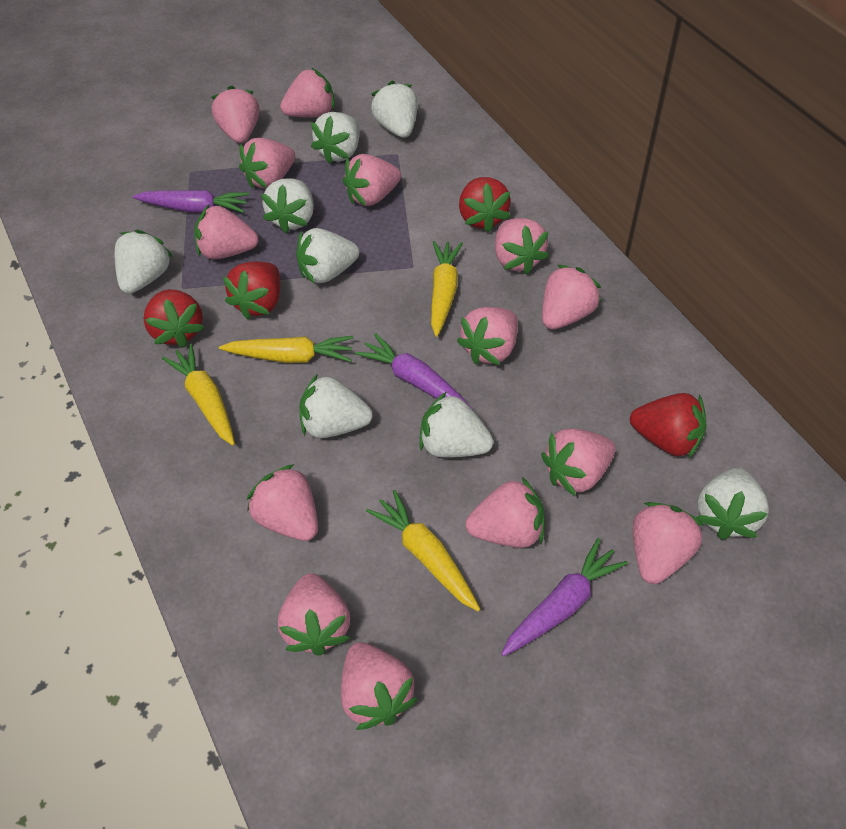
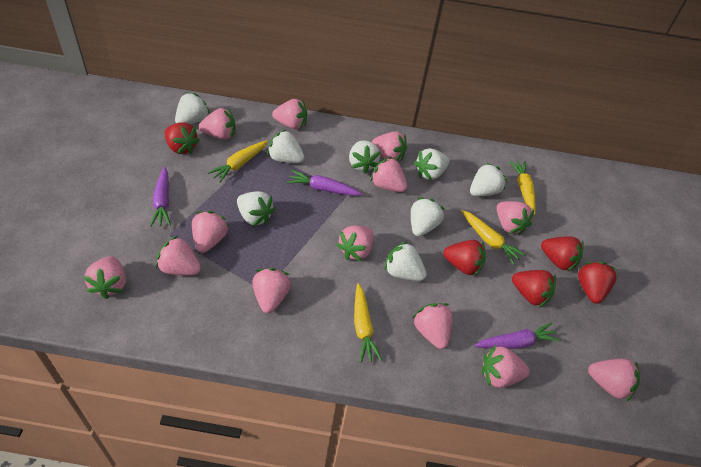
pink strawberry: [194,205,258,259] [211,86,259,143] [239,138,295,189] [247,464,318,541] [278,573,350,656] [280,68,335,118] [341,642,418,730] [343,154,401,206] [457,307,518,365] [465,477,545,548] [495,218,549,275] [541,429,615,496] [542,265,601,329] [633,502,705,584] = 14 -> [83,256,126,299] [156,236,201,276] [192,211,229,253] [199,108,236,140] [252,268,291,313] [272,99,307,129] [336,225,374,261] [370,157,408,192] [372,131,407,161] [412,303,453,349] [481,344,530,388] [497,201,534,235] [588,358,640,402] = 13
red strawberry: [143,289,205,348] [223,262,280,319] [459,177,511,232] [630,393,707,459] = 4 -> [164,122,200,154] [443,240,486,277] [512,270,556,308] [541,236,584,272] [578,262,617,304] = 5

